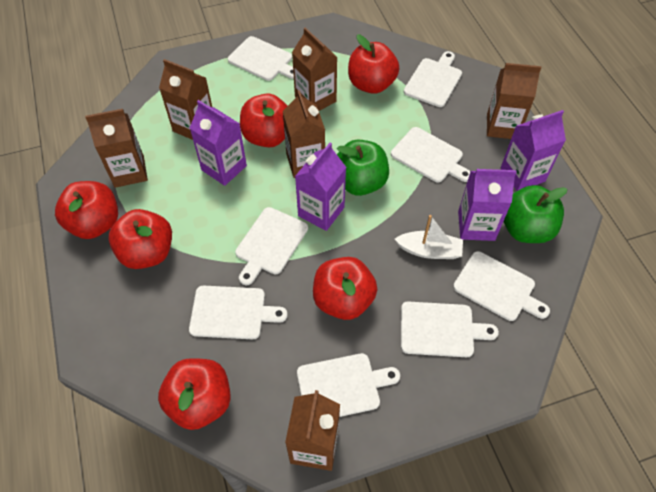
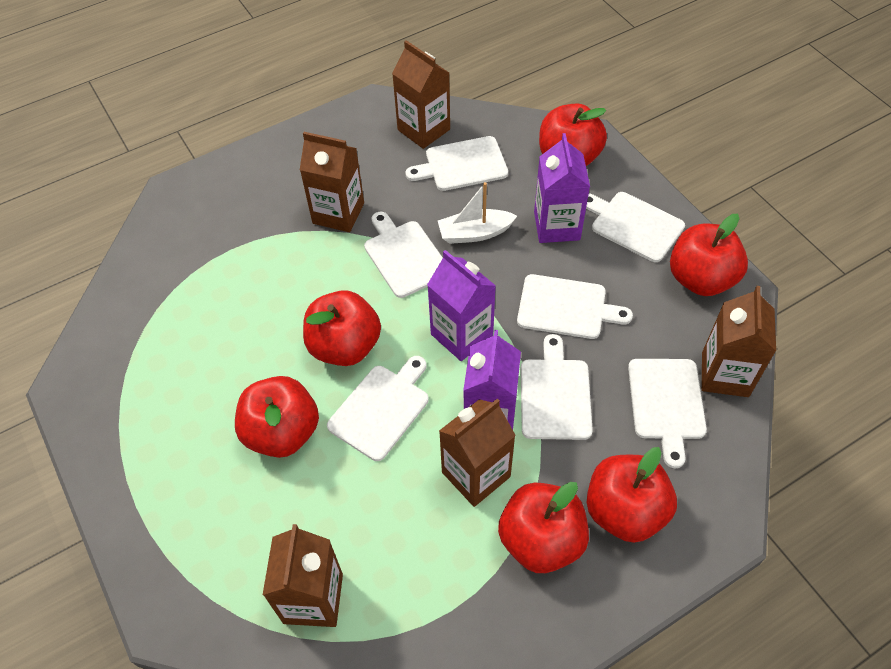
brown carton: [85,109,148,188] [159,59,212,140] [283,90,325,178] [285,390,340,471] [292,27,337,111] [487,63,541,139] = 6 -> [263,524,343,627] [300,132,364,232] [392,40,450,149] [439,399,516,507] [702,286,776,397] = 5
green apple: [337,139,389,196] [504,185,567,243] = 2 -> none = 0
purple carton: [190,100,247,186] [295,143,346,231] [458,169,516,241] [501,110,566,191] = 4 -> [427,250,496,361] [463,330,521,430] [534,133,590,243] = 3
white cutting board: [189,286,288,339] [228,36,294,81] [235,207,308,285] [297,353,400,417] [391,127,470,182] [401,301,499,357] [404,51,462,107] [453,251,550,321] = 8 -> [327,356,429,461] [364,212,443,298] [405,136,508,191] [517,274,633,339] [520,334,593,440] [586,192,685,262] [628,359,707,468] = 7

